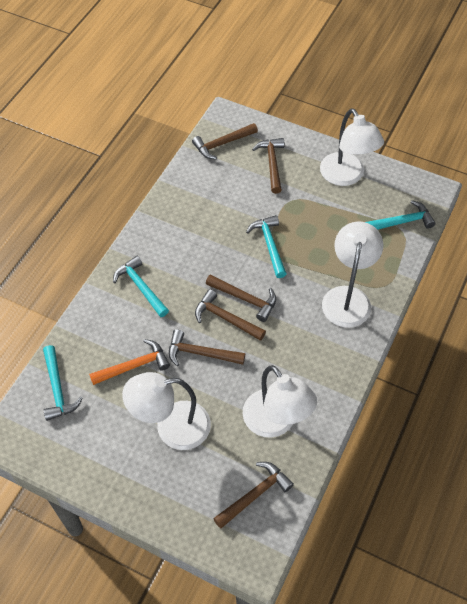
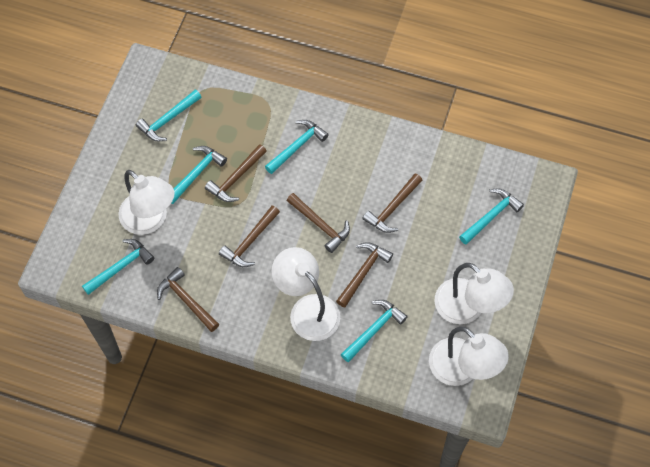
orange hammer: [89,339,170,385] = 1 -> none = 0
turquoise hammer: [43,345,83,421] [113,256,169,317] [246,215,287,278] [366,200,435,230] = 4 -> [82,239,154,295] [136,90,201,141] [171,146,227,204] [265,120,329,174] [340,300,408,362] [459,188,524,244] = 6

